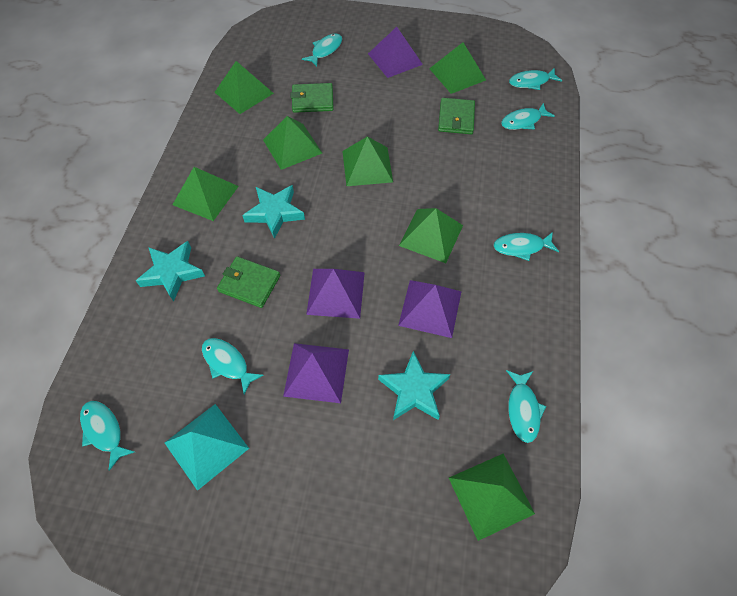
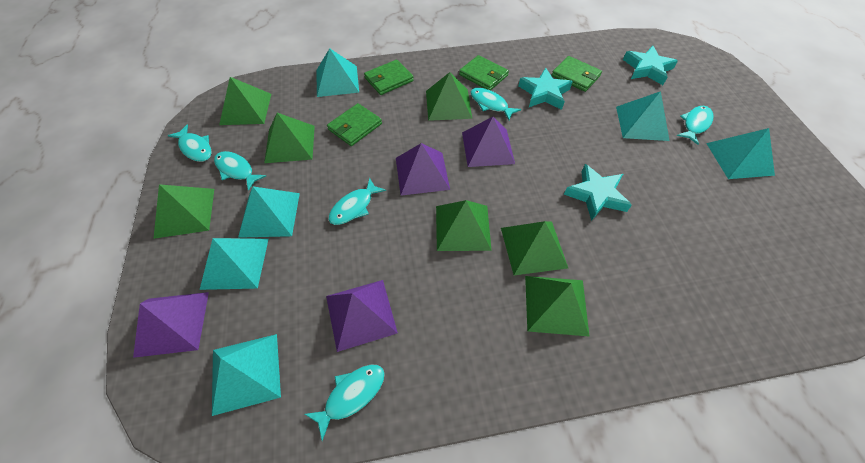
green wallet: [217,256,280,308] [291,83,334,113] [438,98,475,134] = 3 -> [327,103,382,146] [364,60,414,95] [459,55,509,90] [552,56,602,92] = 4
turquoise fish: [80,401,135,471] [202,338,264,394] [302,33,342,67] [493,232,559,261] [501,103,555,130] [506,370,546,443] [509,68,562,90] = 7 -> [168,125,212,162] [214,151,266,191] [305,364,385,441] [329,178,386,225] [471,88,521,120] [677,106,714,145] = 6
turquoise pyramid: [165,404,249,491] = 1 -> [200,238,269,290] [212,334,281,416] [238,186,300,238] [316,48,359,97] [616,91,670,141] [706,128,775,179] = 6

